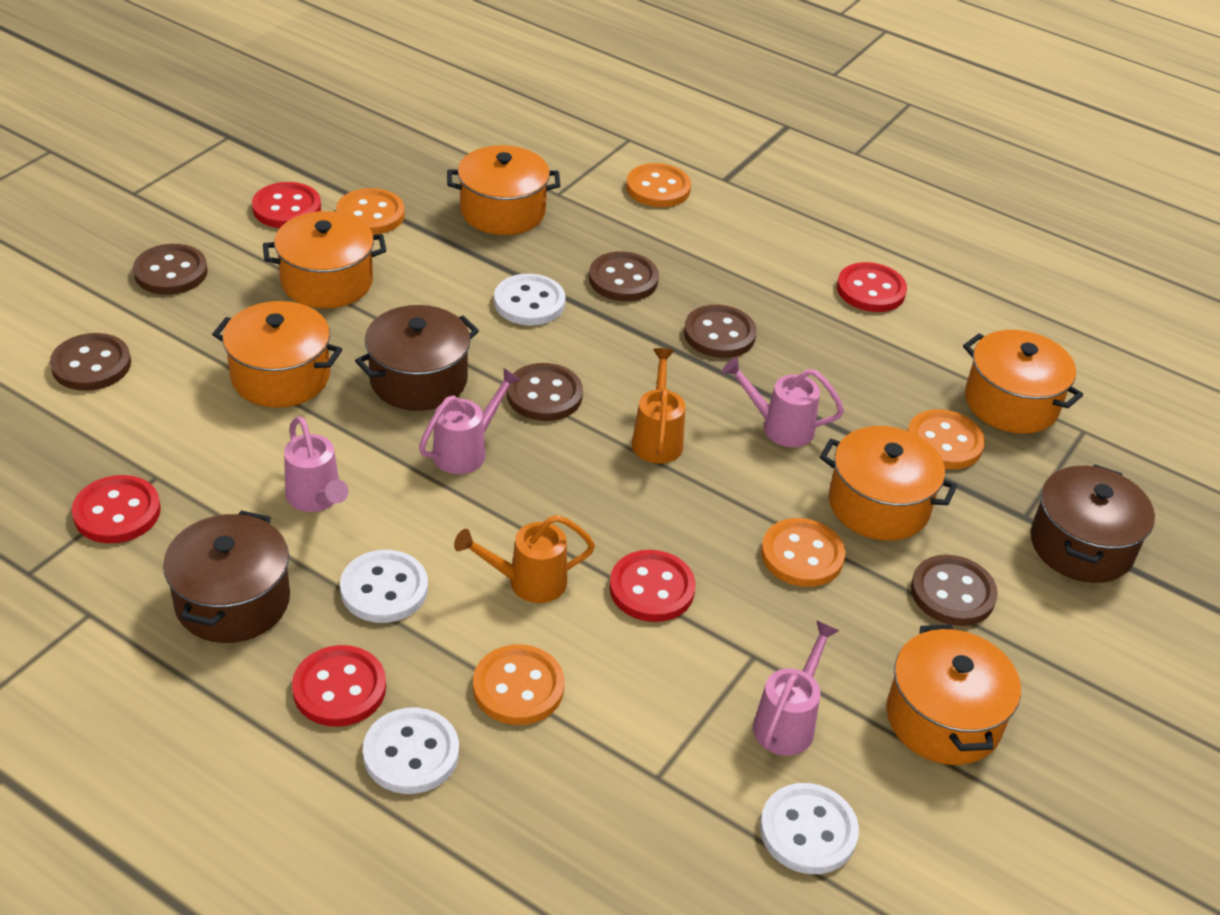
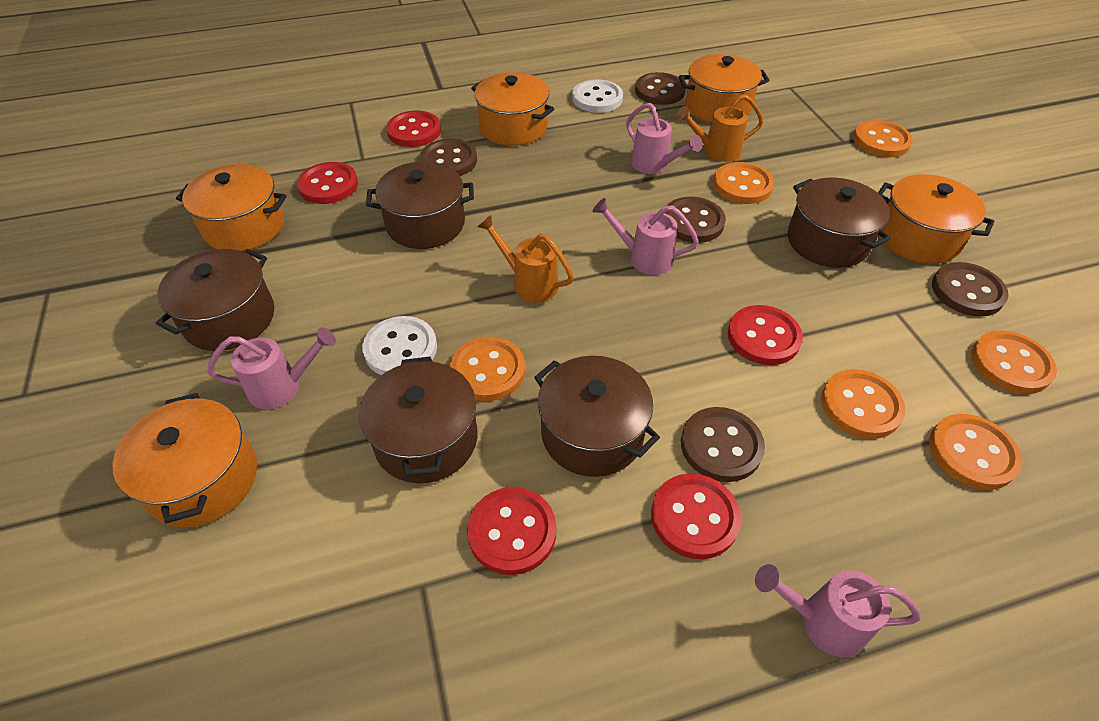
brown button: [50,333,131,391] [133,244,208,295] [507,363,583,421] [589,251,659,301] [684,305,757,358] [911,555,998,626] = 6 -> [420,139,477,176] [635,72,686,105] [665,197,726,243] [681,407,765,482] [932,262,1009,317] = 5
brown pot: [163,510,290,643] [355,305,479,411] [1031,464,1155,583] = 3 -> [156,249,274,351] [359,356,477,483] [366,161,474,249] [534,356,660,477] [788,178,891,268] = 5
orange button: [336,188,405,235] [473,645,565,725] [626,163,691,207] [761,518,845,587] [908,409,985,469] = 5 -> [450,337,525,401] [713,162,774,204] [821,369,906,439] [853,120,913,158] [929,414,1022,490] [971,330,1057,394] = 6
orange pot: [212,301,343,408] [263,211,386,308] [447,145,561,235] [820,426,957,541] [886,624,1021,765] [963,330,1083,434] = 6 -> [112,393,257,527] [176,164,287,251] [471,72,554,146] [679,54,770,123] [878,174,994,264] = 5
white button: [340,550,428,623] [363,708,459,794] [494,274,566,325] [760,783,859,874] = 4 -> [362,316,437,375] [572,79,623,113] = 2

